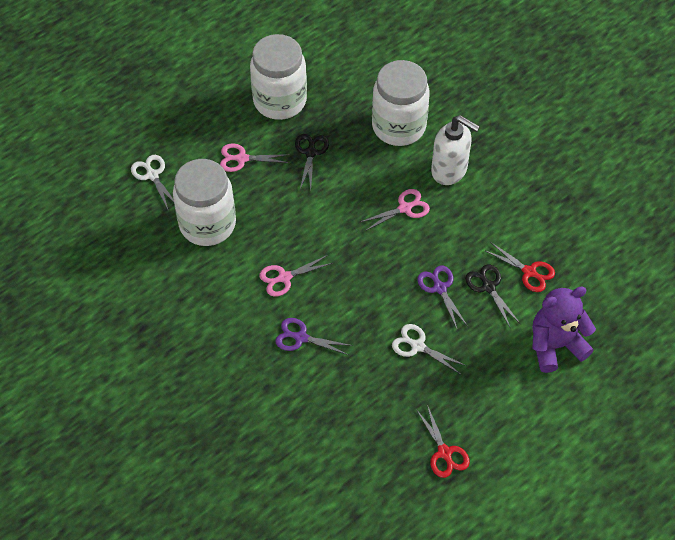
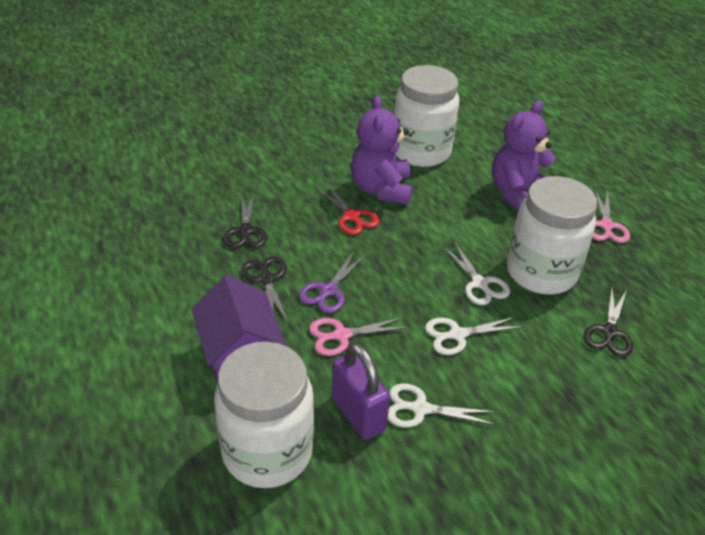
black scissors: [295,134,329,189] [465,264,520,327] = 2 -> [223,193,267,248] [241,256,288,322] [584,289,633,357] = 3
pink scissors: [220,143,290,172] [260,255,333,297] [359,189,430,231] = 3 -> [309,317,409,356] [592,190,630,243] = 2
purple house: none = 0 -> [192,275,286,384] = 1
purple padlock: none = 0 -> [332,343,390,440] = 1
purple scissors: [275,318,353,355] [417,266,468,328] = 2 -> [299,251,367,313] = 1
purple teddy bear: [532,286,596,373] = 1 -> [351,96,412,205] [492,101,556,211] = 2
red scissors: [416,405,470,478] [484,242,555,292] = 2 -> [316,183,380,235] = 1
white scissors: [131,155,174,211] [392,324,467,374] = 2 -> [388,383,495,428] [425,317,523,355] [442,241,510,305] = 3
white soap dispenser: [431,115,480,185] = 1 -> none = 0

